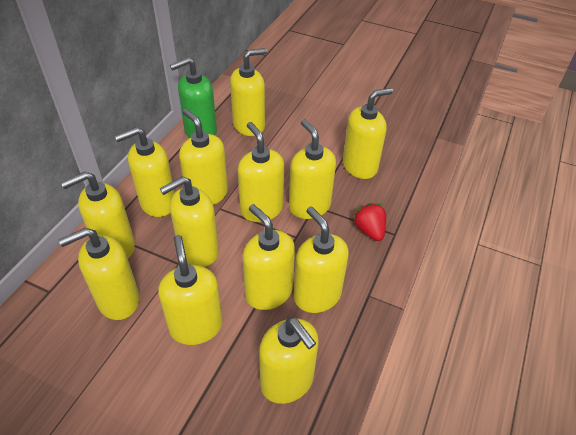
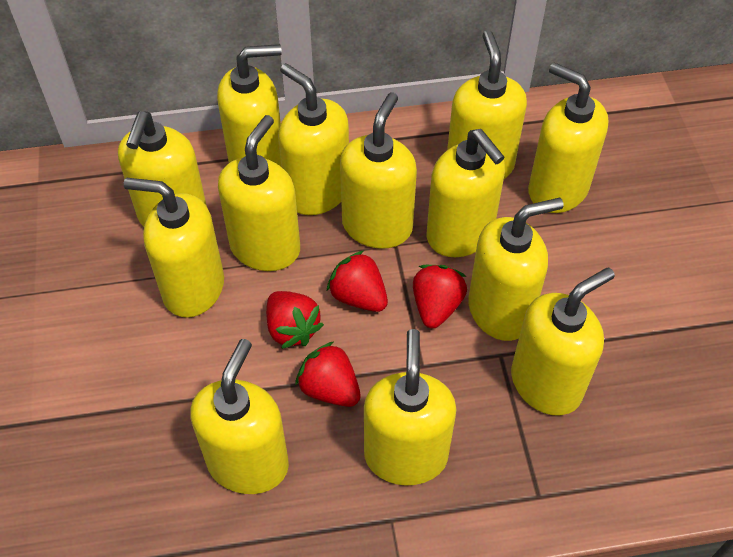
green soap dispenser: [170,57,217,138] = 1 -> none = 0
red strawberry: [353,203,386,241] = 1 -> [266,291,324,349] [295,341,361,407] [327,250,388,312] [413,265,467,328] = 4

